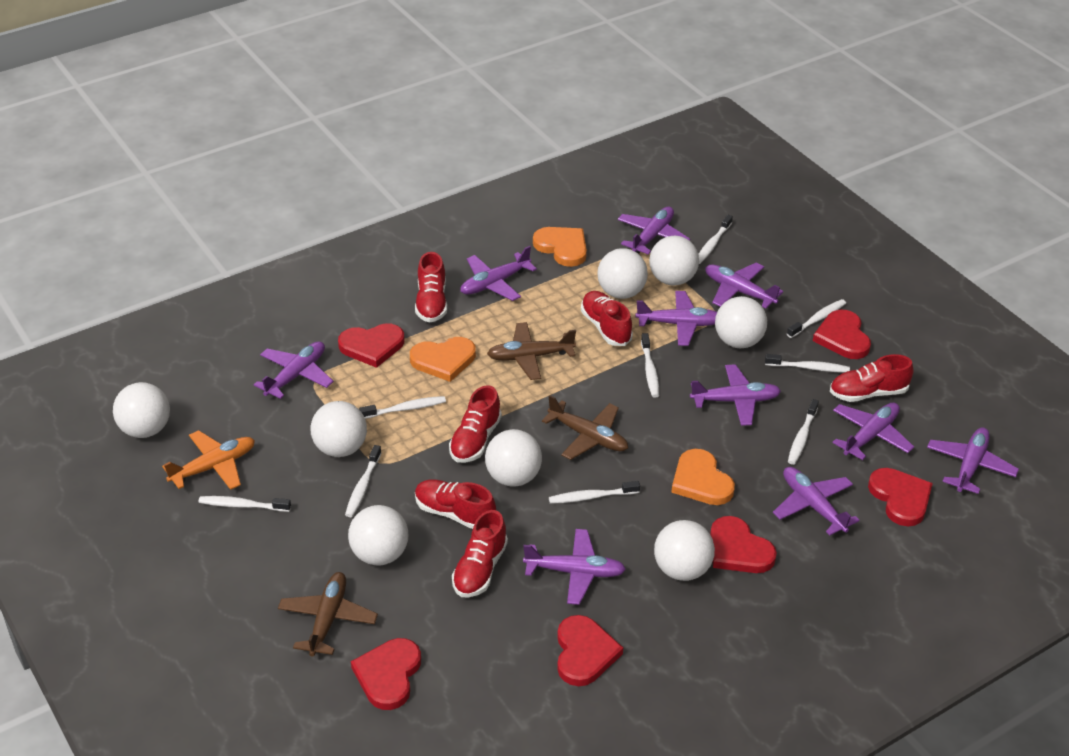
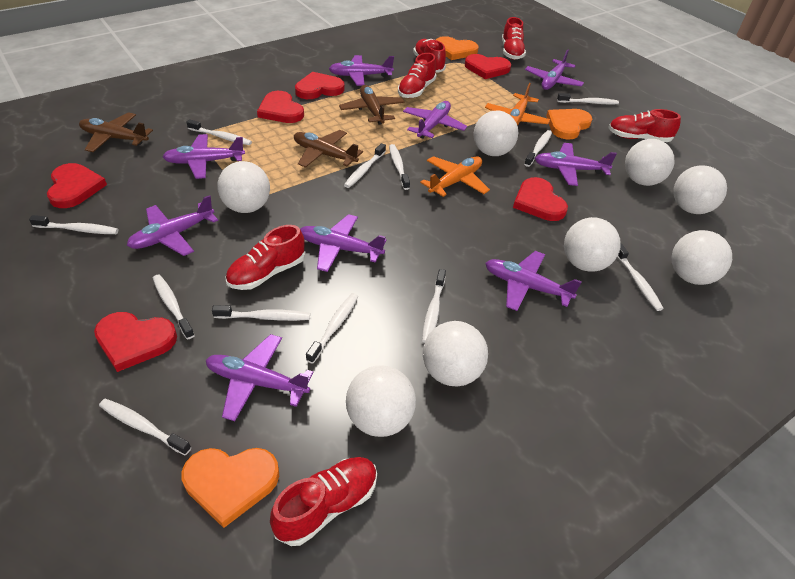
orange plane: [162,430,255,490] = 1 -> [420,156,490,197] [485,83,550,126] = 2
purple plane: [254,341,334,399] [460,246,537,301] [523,529,626,605] [618,207,690,255] [635,291,717,346] [690,364,781,426] [705,263,783,308] [773,467,859,535] [832,403,914,460] [927,427,1019,494] = 10 -> [127,195,218,256] [163,134,245,179] [206,334,314,421] [300,214,386,272] [329,55,394,86] [403,101,467,139] [485,251,582,311] [525,50,584,90] [535,143,617,186] = 9
white toothbrush: [199,496,291,512] [345,445,381,517] [359,396,446,419] [549,481,640,504] [641,333,659,398] [698,215,733,264] [765,354,850,373] [787,299,846,338] [788,399,819,465] = 9 -> [29,215,119,234] [99,399,191,455] [153,275,195,339] [187,119,252,145] [212,305,310,321] [306,293,358,364] [344,143,386,188] [389,144,410,190] [422,269,446,343] [524,130,552,167] [557,93,619,104] [617,243,663,311] = 12

